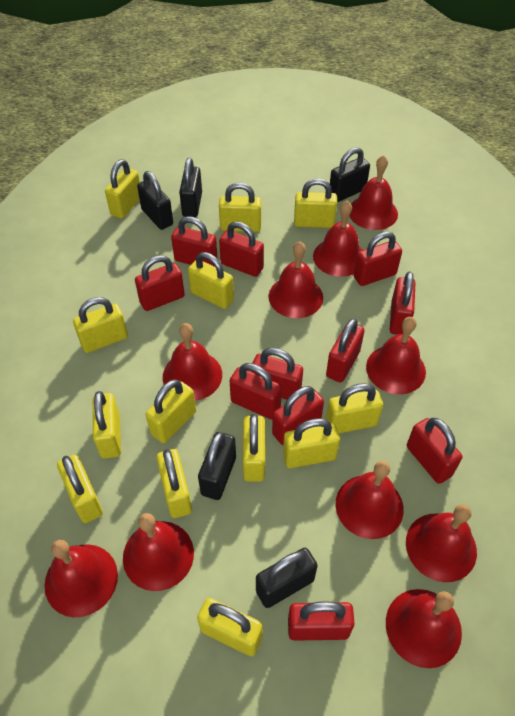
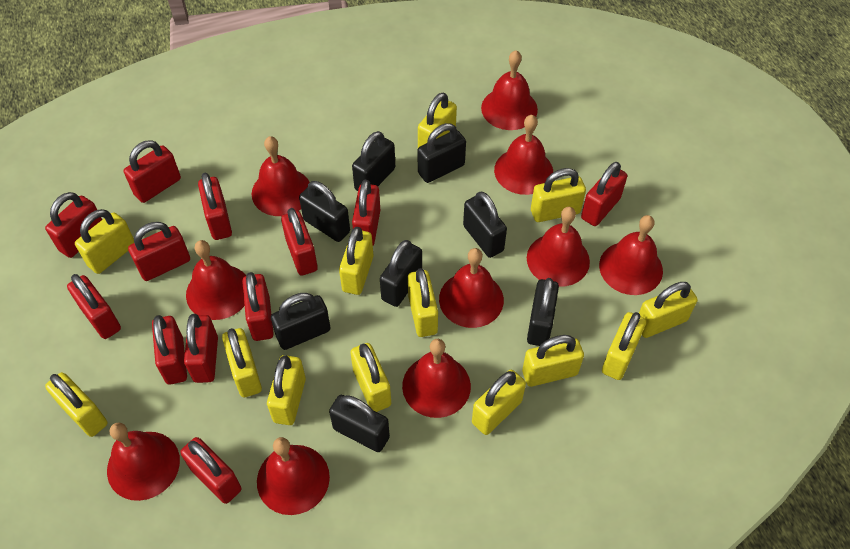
black padlock: [137,171,173,230] [179,158,202,217] [198,432,236,500] [256,548,318,608] [330,147,370,202] = 5 -> [271,293,331,350] [299,181,350,242] [329,395,390,452] [352,131,395,191] [380,240,422,307] [417,123,466,183] [463,192,507,258] [527,278,559,346] = 8
red padlock: [135,255,185,311] [171,216,218,266] [219,221,264,277] [230,363,282,419] [251,348,303,400] [272,386,324,445] [288,601,355,641] [326,318,365,383] [354,231,402,286] [390,271,415,335] [407,418,462,484] = 11 -> [45,192,102,258] [67,274,121,339] [124,140,181,203] [128,222,190,281] [152,315,187,385] [180,437,241,504] [184,314,218,383] [198,173,232,240] [242,272,274,341] [281,208,318,276] [352,180,380,245] [581,162,627,226] = 12

